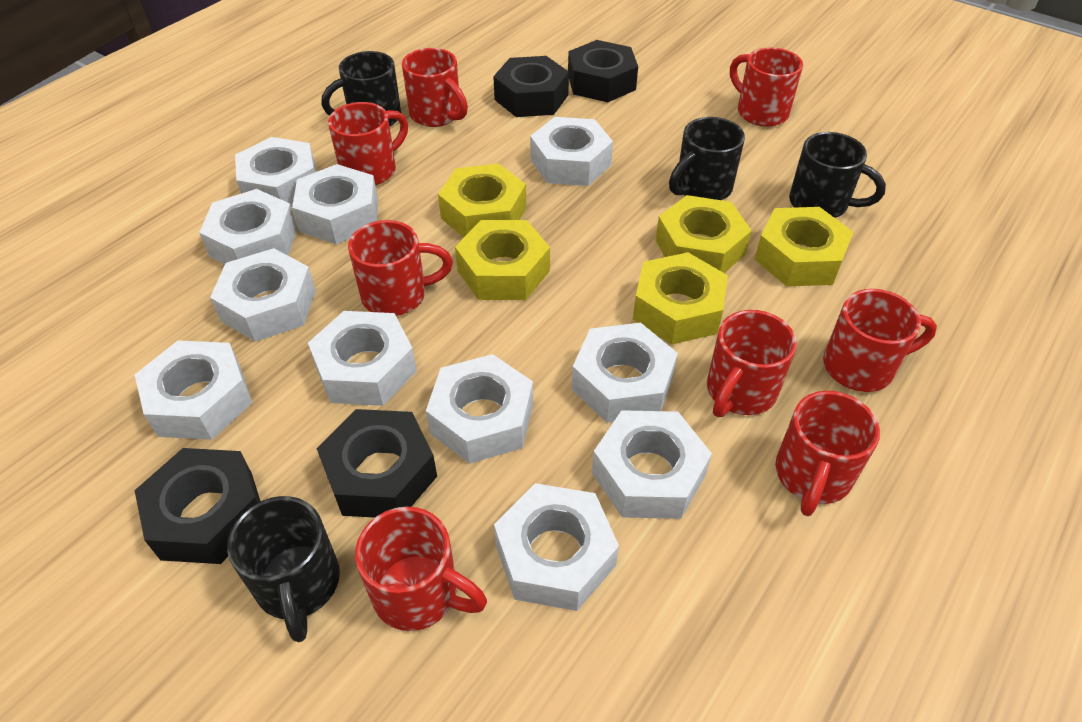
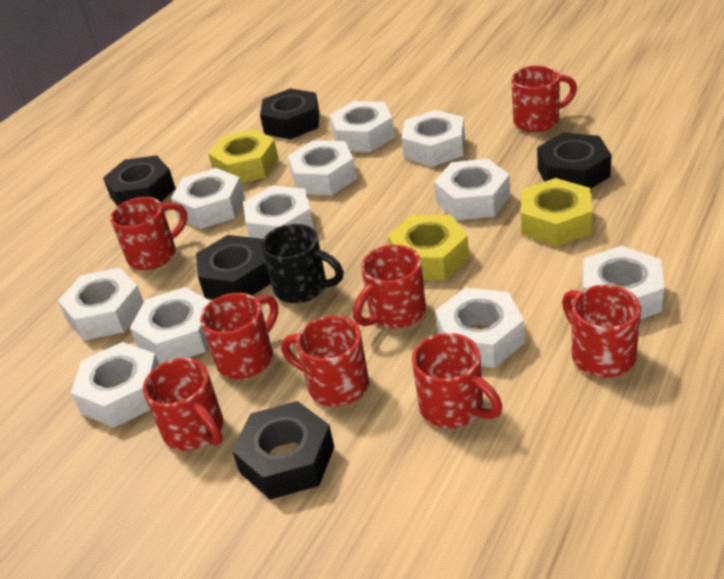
black mug: [227,496,340,642] [321,51,401,126] [669,117,745,200] [789,132,886,218] = 4 -> [261,224,344,303] = 1
black nut: [134,448,260,564] [317,409,437,518] [493,56,569,117] [568,40,638,102] = 4 -> [103,155,176,206] [196,235,271,300] [232,401,334,499] [260,88,319,139] [537,132,612,189] = 5
yellow nut: [438,163,526,237] [455,220,550,300] [633,252,728,345] [655,195,752,273] [754,207,853,286] = 5 -> [208,129,279,183] [388,215,469,280] [521,178,592,247] = 3

